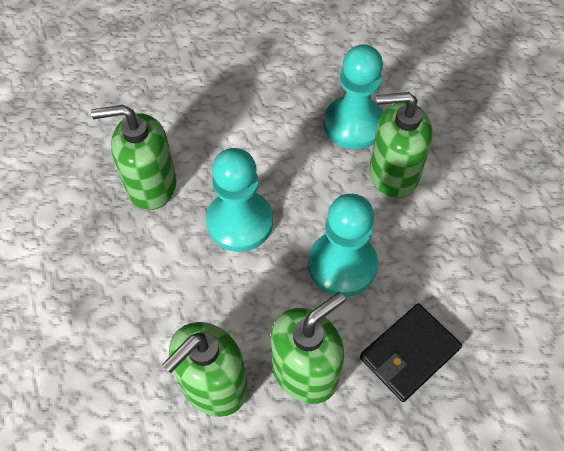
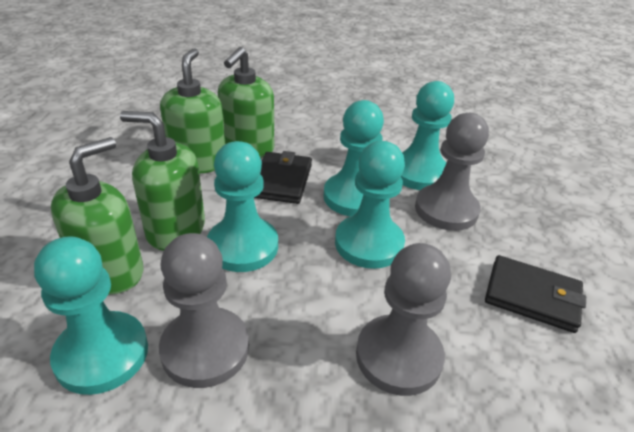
black wallet: [360,303,462,402] = 1 -> [254,151,312,204] [485,255,586,333] = 2
grey pawn: none = 0 -> [159,233,249,388] [356,243,451,396] [415,113,489,231] = 3
turquoise pawn: [206,148,273,252] [308,194,378,297] [324,44,383,149] = 3 -> [34,236,148,395] [207,141,278,272] [323,100,384,217] [335,141,405,269] [401,81,454,190] = 5

